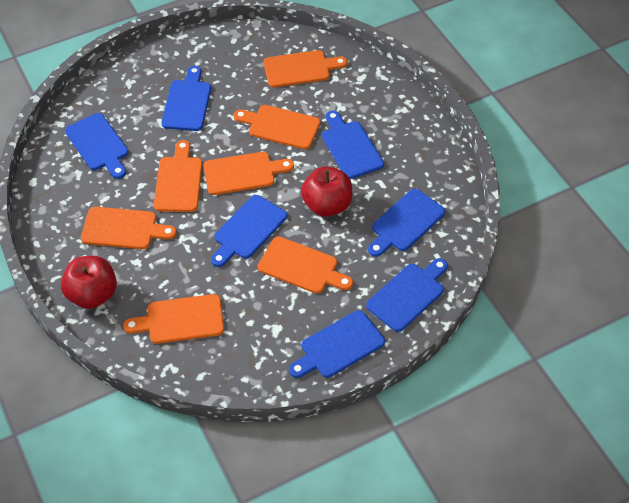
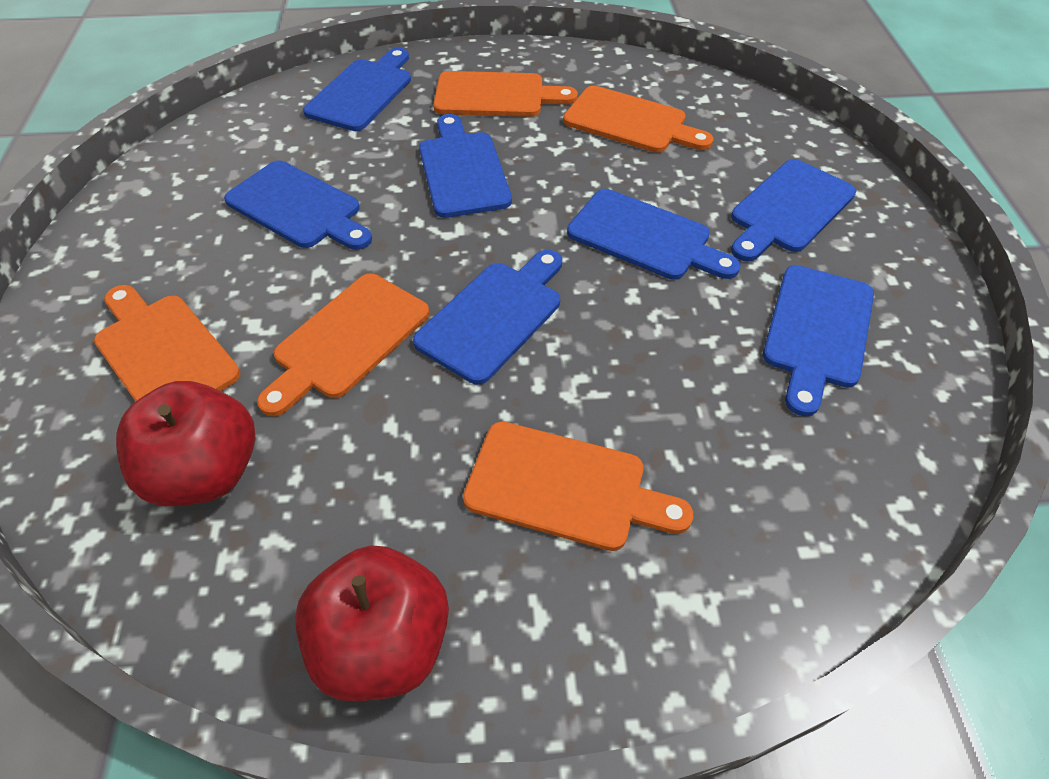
orange cutting board: [81,207,176,249] [123,294,224,344] [154,140,202,212] [203,152,294,195] [233,105,320,149] [258,236,353,294] [263,50,347,88] = 7 -> [94,285,241,401] [257,274,430,416] [433,71,578,117] [463,422,693,551] [563,86,714,153] = 5

